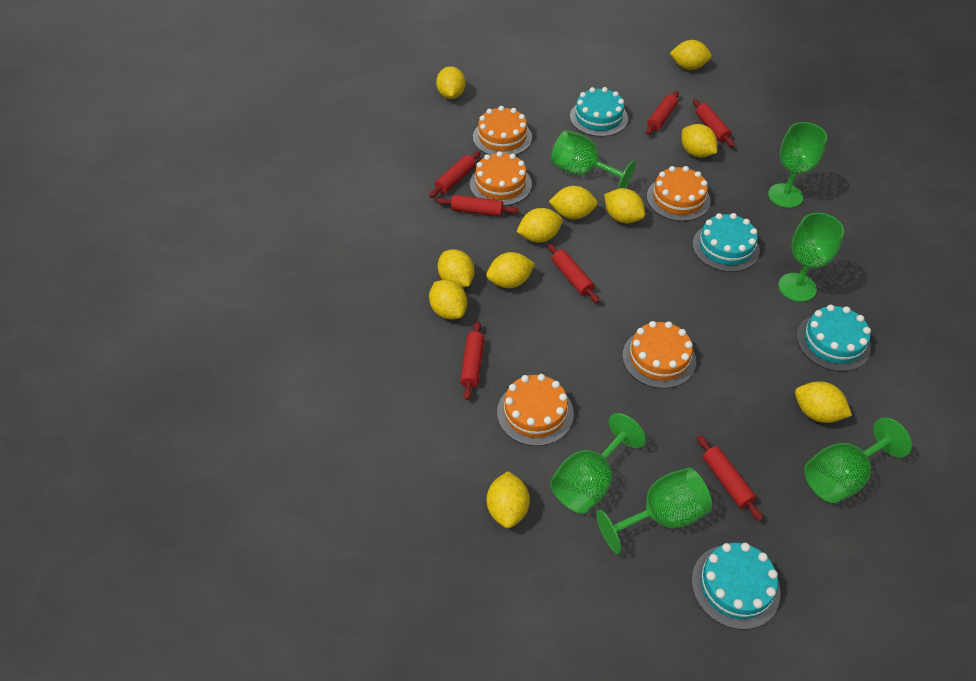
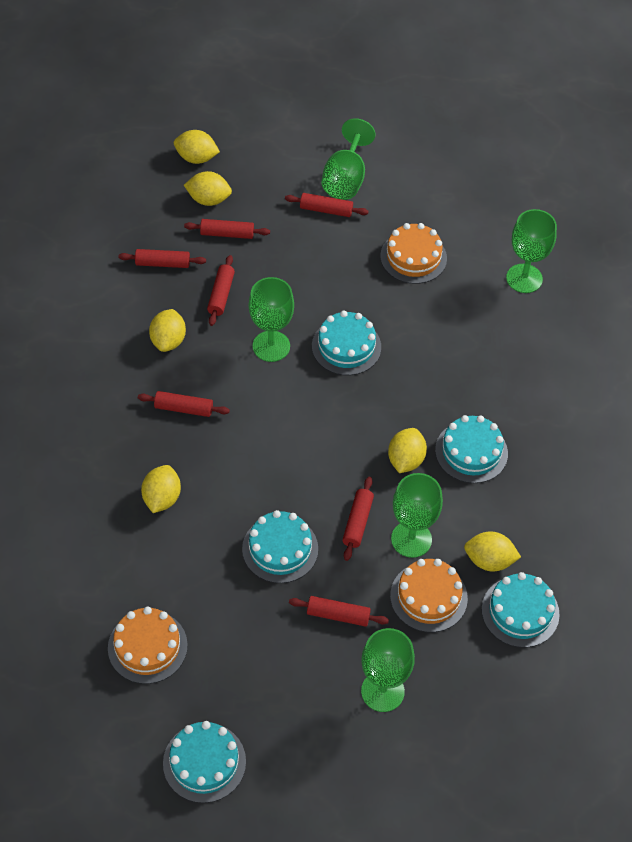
green goblet: [550,413,646,514] [551,130,636,189] [596,468,712,554] [768,122,827,208] [778,213,844,302] [804,417,912,503] = 6 -> [249,277,294,362] [321,118,375,200] [361,628,415,712] [391,473,443,558] [506,209,557,293] = 5
orange cake: [470,151,532,206] [473,106,532,155] [497,374,574,446] [622,321,696,389] [647,166,711,221] = 5 -> [108,607,188,684] [380,223,447,284] [390,559,468,632] = 3
turquoise cake: [570,87,628,137] [691,543,781,630] [692,213,760,272] [796,305,871,372] = 4 -> [163,721,246,803] [242,510,318,583] [312,310,381,375] [435,415,508,483] [482,572,560,648] = 5
yellow lemon: [429,280,467,319] [436,66,466,99] [438,249,475,288] [486,252,535,288] [487,471,530,528] [516,208,563,243] [549,186,598,219] [604,188,645,223] [670,40,712,70] [681,124,717,158] [795,381,852,423] = 11 -> [141,465,181,513] [149,309,186,352] [174,130,220,164] [184,171,232,206] [388,428,427,473] [464,532,521,571] = 6

